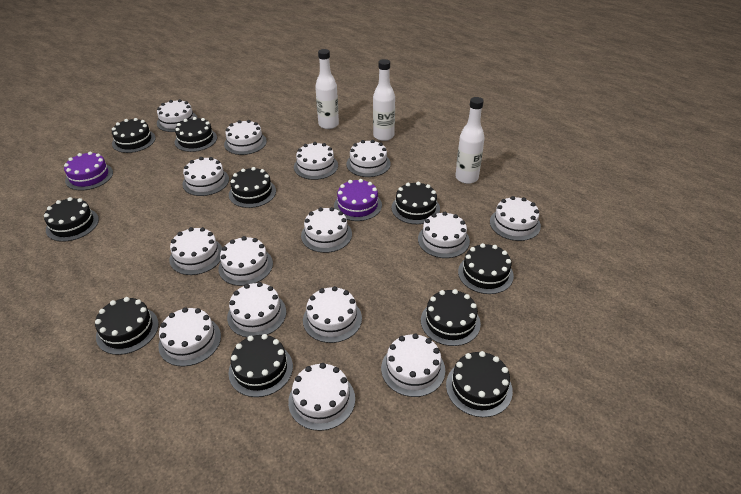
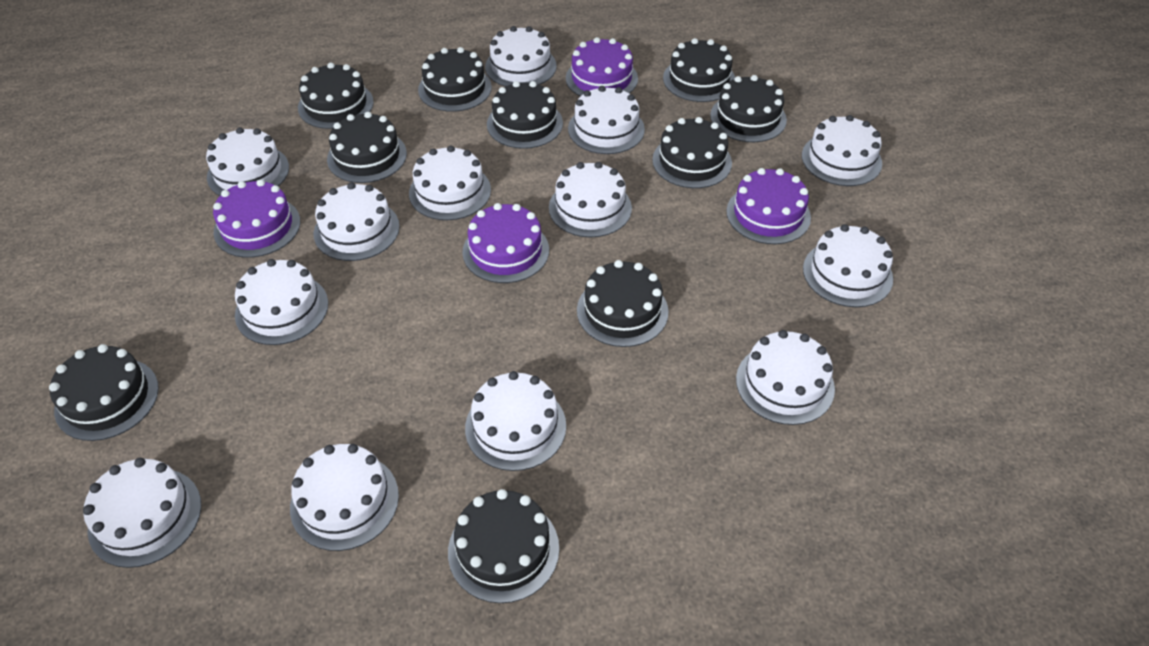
purple cake: [64,152,113,191] [334,179,382,221] = 2 -> [213,179,300,258] [462,203,549,283] [566,37,638,96] [726,168,811,244] = 4
white bottle: [315,49,339,129] [373,59,395,141] [455,97,485,184] = 3 -> none = 0
white cake: [157,99,198,132] [158,307,221,367] [169,227,222,275] [183,157,229,196] [218,236,273,286] [224,120,267,155] [227,282,286,338] [288,363,355,431] [294,142,338,180] [301,207,352,253] [303,286,362,343] [346,140,391,177] [381,333,445,397] [418,212,470,258] [490,196,541,241] = 15 -> [83,458,201,568] [206,127,289,196] [235,259,328,345] [290,444,399,551] [314,182,400,261] [409,146,491,220] [465,371,566,471] [485,26,557,87] [549,162,632,237] [568,86,645,154] [736,330,835,425] [802,115,882,186] [803,224,893,307] = 13

